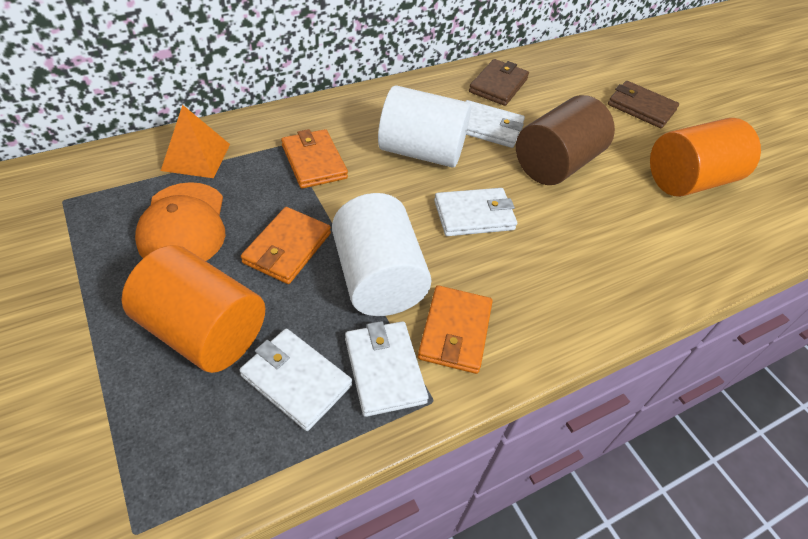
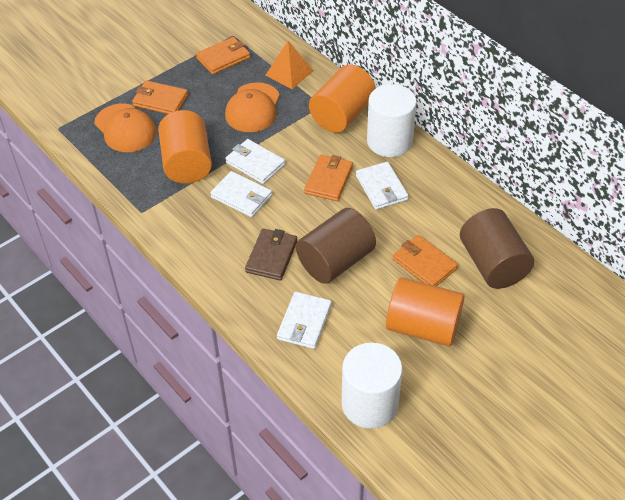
brown cylinder: [516,95,615,185] = 1 -> [296,208,376,284] [460,208,534,289] = 2
brown wallet: [469,59,529,106] [608,81,679,128] = 2 -> [245,228,297,281] = 1
orange cap: [135,182,226,261] = 1 -> [94,104,157,152] [225,82,280,132] = 2
orange cylinder: [122,245,265,373] [650,118,761,197] = 2 -> [158,110,212,184] [309,64,376,133] [386,277,465,347] = 3
orange wallet: [241,207,331,284] [281,129,348,189] [418,285,493,374] = 3 -> [132,80,188,114] [196,37,250,74] [304,155,353,201] [393,235,458,286] = 4

